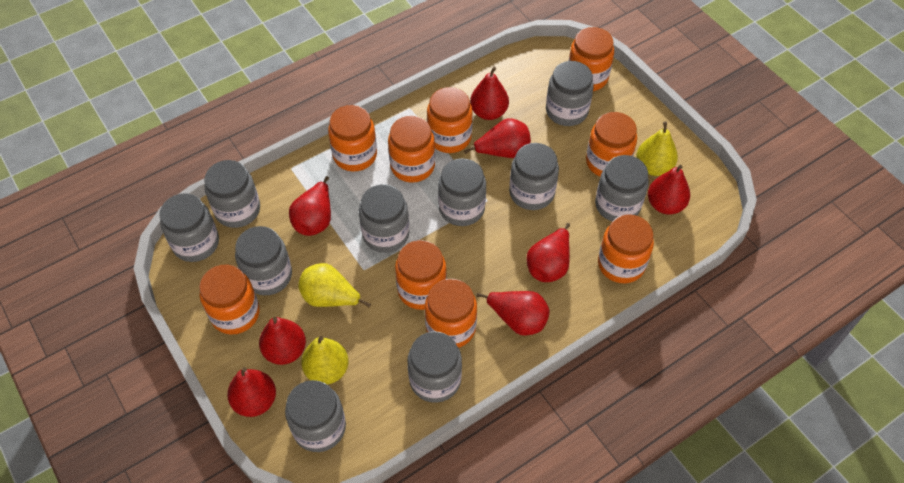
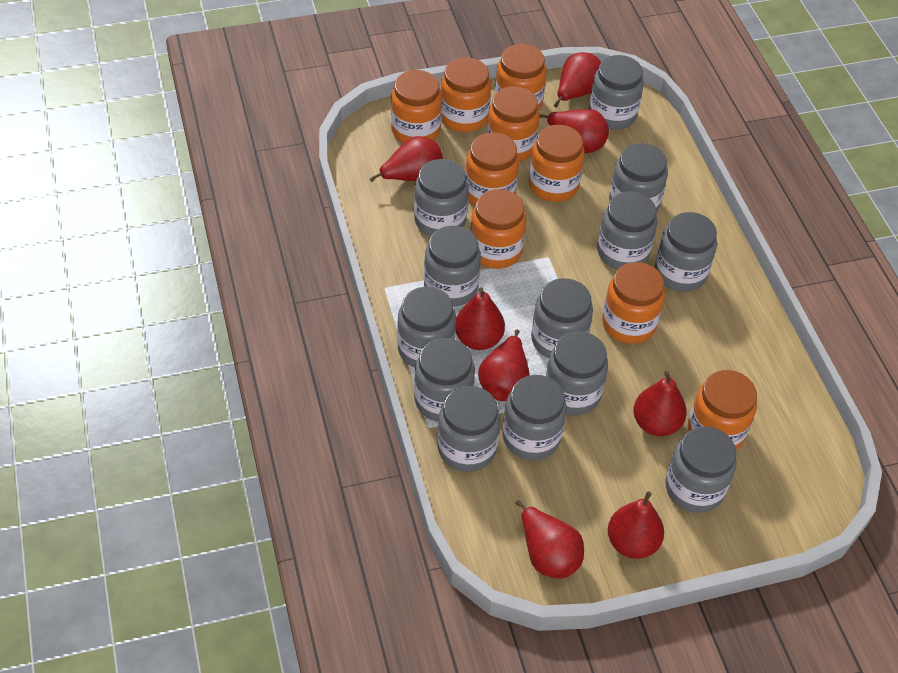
grey jar: [159,193,219,262] [204,160,260,228] [235,226,292,295] [285,380,346,452] [359,184,409,253] [407,331,462,403] [438,158,486,226] [509,143,559,210] [546,61,594,126] [595,155,649,221] = 10 -> [397,287,456,367] [414,159,469,236] [414,338,475,422] [424,226,481,306] [437,386,500,472] [502,375,567,460] [531,278,593,358] [546,331,608,415] [589,55,644,130] [597,191,657,270] [609,143,668,213] [655,212,717,292] [665,426,737,513] = 13
yellow pear: [298,263,371,307] [301,336,349,384] [636,121,678,176] = 3 -> none = 0

